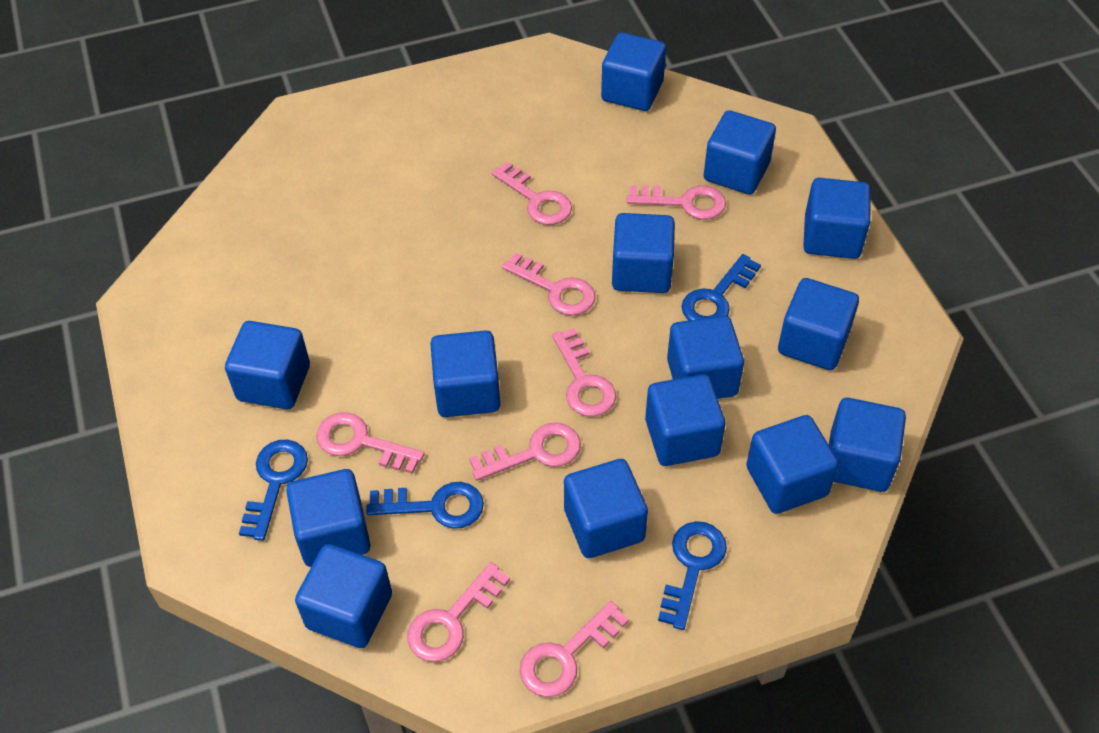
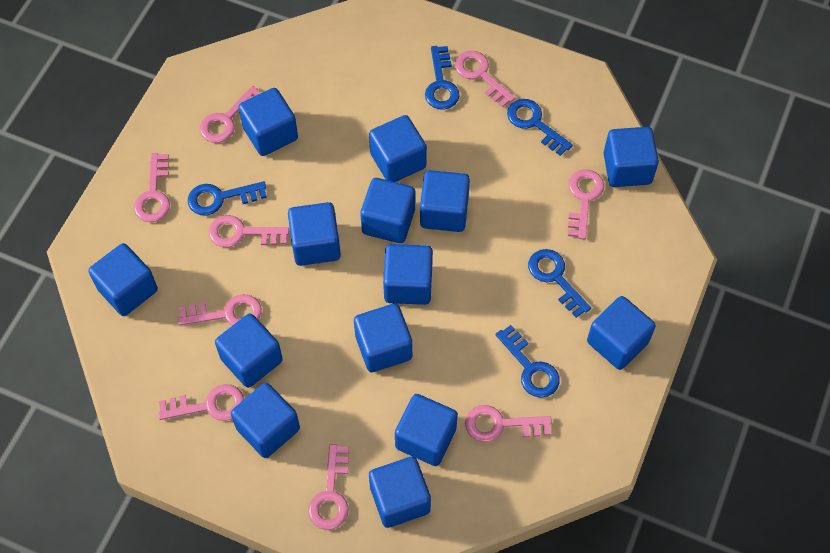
blue key: [239,440,308,541] [366,482,484,529] [658,521,727,630] [682,254,761,320] = 4 -> [188,181,267,216] [425,46,460,110] [496,325,560,398] [507,99,573,156] [528,249,591,318] = 5
pink key: [316,412,424,474] [407,562,510,662] [469,423,581,481] [491,162,572,225] [502,253,595,316] [520,601,629,697] [552,328,616,417] [627,185,726,220] = 8 -> [134,153,170,222] [158,384,244,421] [178,294,262,326] [200,86,260,143] [208,215,289,247] [308,444,349,530] [455,50,515,107] [465,405,552,442] [568,169,604,240] = 9

